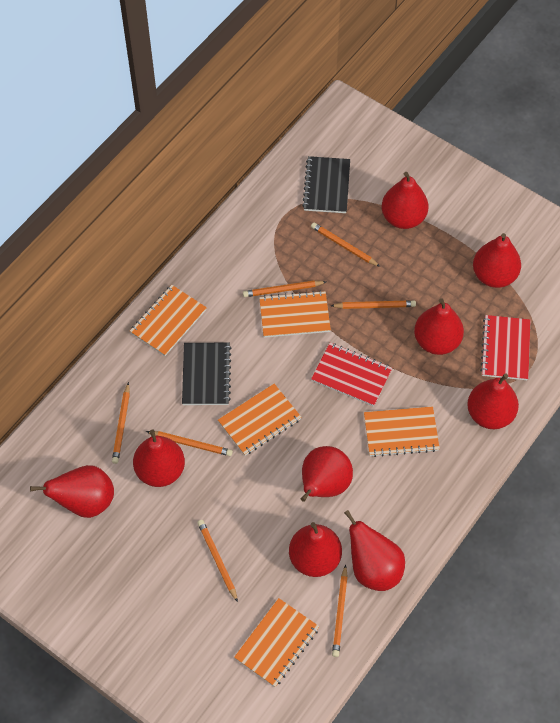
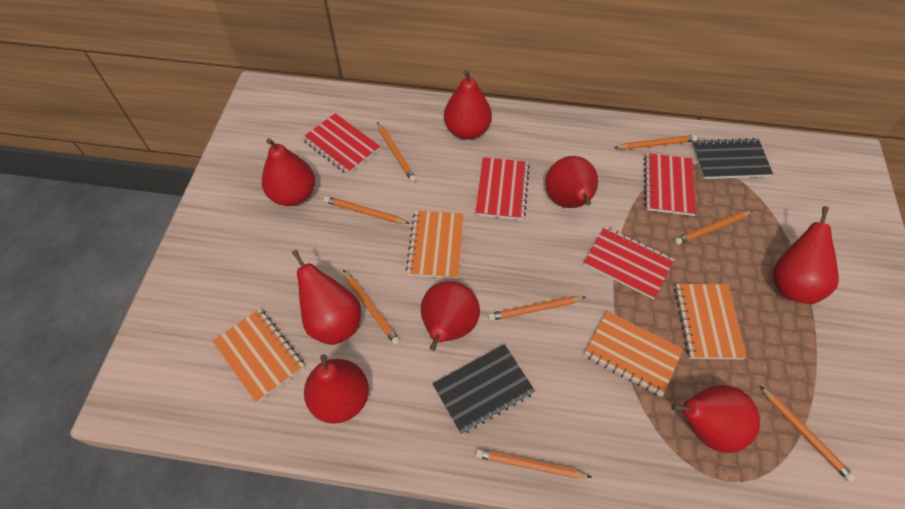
orange notebook: [130,285,207,356] [218,384,301,455] [234,598,319,687] [259,291,331,338] [364,406,440,457] = 5 -> [212,309,305,403] [406,211,463,279] [584,311,683,396] [674,284,747,359] = 4
orange pencil: [112,382,130,464] [146,431,233,456] [197,520,238,602] [243,281,326,297] [311,222,380,267] [331,300,416,309] [332,564,348,657] = 7 -> [324,196,410,224] [343,270,400,345] [377,122,416,182] [475,449,592,478] [488,296,586,321] [614,135,697,150] [674,211,753,245] [760,386,856,482] = 8
red notebook: [311,343,392,406] [480,315,531,380] = 2 -> [302,113,381,175] [475,157,530,220] [584,226,674,300] [644,153,696,216] = 4
red pear: [30,465,114,518] [133,429,185,487] [289,522,342,577] [301,446,353,502] [344,510,405,591] [382,172,428,229] [414,298,464,355] [467,374,519,429] [473,233,521,288] = 9 -> [262,138,315,206] [292,250,361,345] [304,354,369,424] [421,281,480,351] [444,69,492,139] [545,156,598,208] [671,385,760,453] [773,206,839,304] = 8

